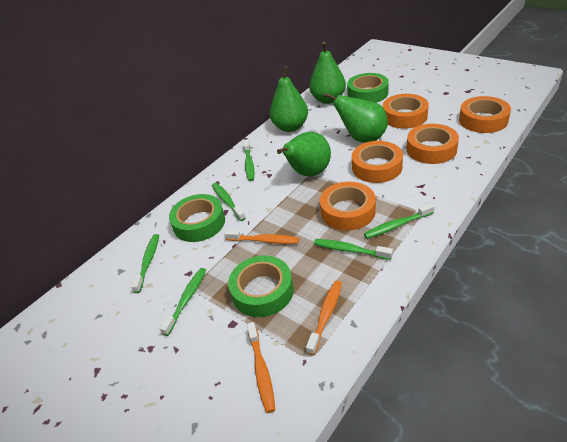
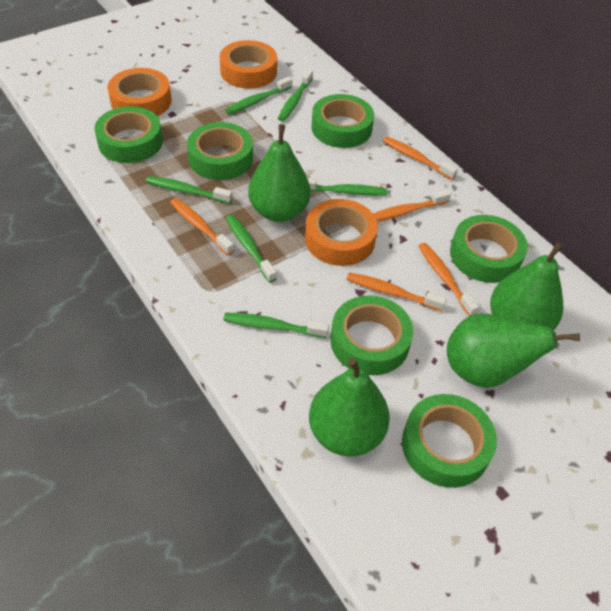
green tape: [169,194,225,242] [228,255,294,317] [347,73,389,103] = 3 -> [94,106,163,163] [187,122,253,180] [311,94,374,148] [330,295,413,375] [402,394,497,488] [450,215,528,283] = 6
orange tape: [320,182,376,231] [352,141,403,183] [383,94,429,129] [407,124,459,164] [459,96,511,133] = 5 -> [107,68,172,116] [220,40,277,89] [305,199,378,266] = 3
orange toothbrush: [224,230,299,244] [247,322,275,413] [306,281,342,355] = 3 -> [170,198,234,255] [347,272,447,311] [374,190,451,222] [383,137,458,180] [418,243,479,316] = 5

